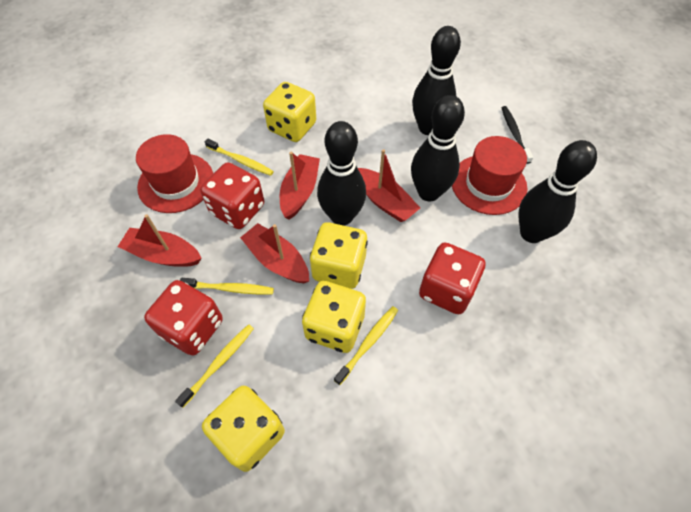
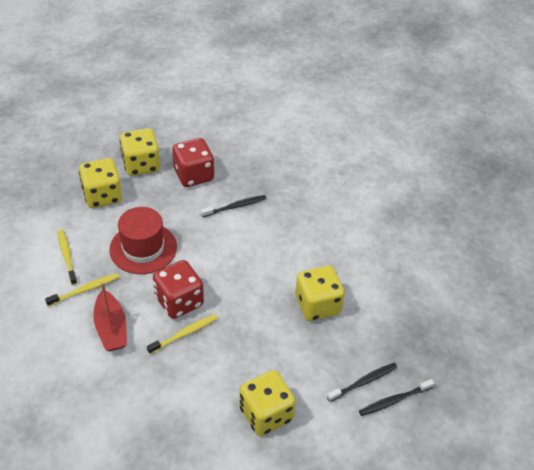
black bowling pin: [317,121,366,226] [411,95,465,202] [412,26,461,135] [518,140,597,243] = 4 -> none = 0
black toothbrush: [501,106,533,164] = 1 -> [201,195,267,217] [327,363,397,402] [359,379,434,416] = 3
red boat: [118,214,202,267] [240,223,309,283] [280,152,320,219] [358,149,420,222] = 4 -> [93,282,127,351] = 1
red dice: [144,280,223,355] [200,162,264,229] [419,242,485,314] = 3 -> [153,260,204,319] [172,138,214,187] = 2
red hat: [136,134,213,213] [452,136,527,215] = 2 -> [109,207,177,274] = 1
yellow toothbrush: [175,324,254,407] [180,278,274,294] [205,139,274,176] [334,306,398,385] = 4 -> [45,273,119,307] [58,229,77,285] [147,314,218,354] = 3

